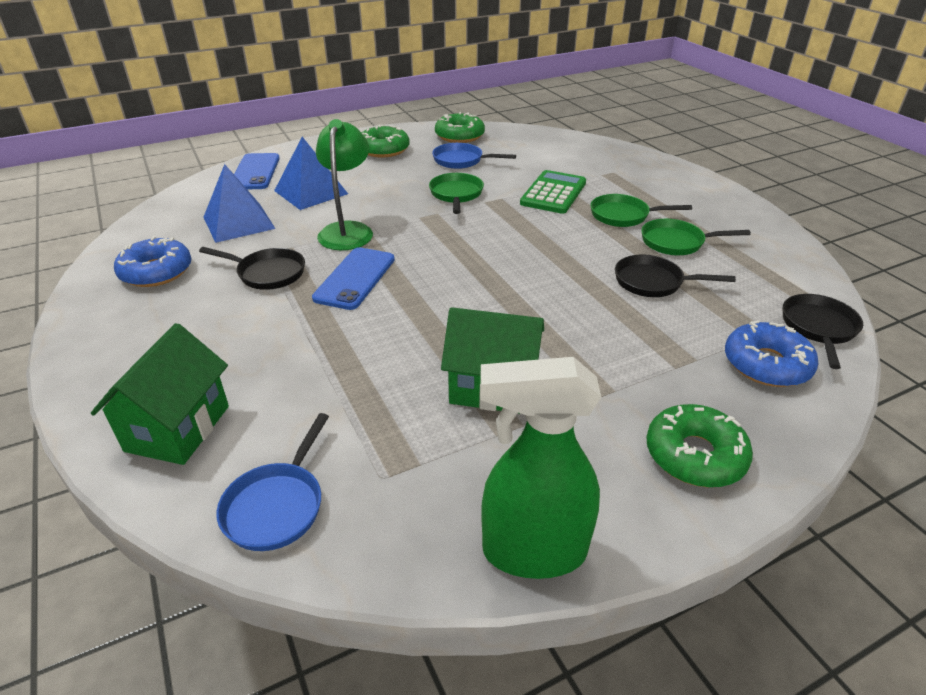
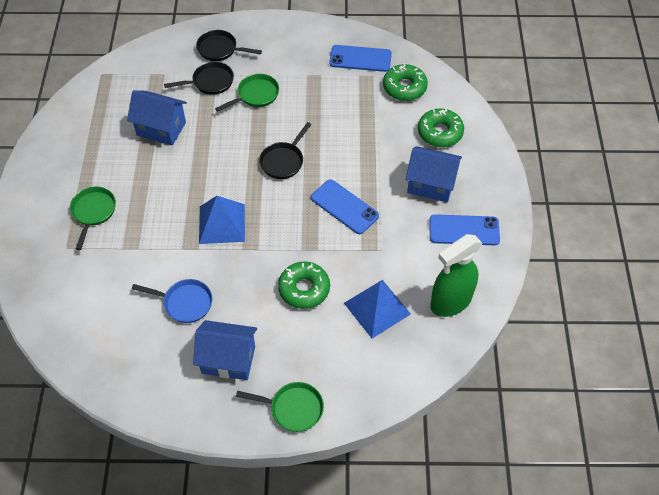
blue donut: [114,236,192,287] [725,320,819,387] = 2 -> none = 0
blue house: none = 0 -> [127,90,187,146] [193,320,257,380] [406,146,462,202] = 3
blue pan: [216,413,329,551] [432,143,516,169] = 2 -> [132,279,212,323] = 1
blue phone: [234,153,280,189] [312,247,395,310] = 2 -> [311,179,379,234] [329,45,392,72] [429,214,500,245] = 3
green calculator: [520,170,586,214] = 1 -> none = 0
green house: [91,323,229,465] [441,307,544,414] = 2 -> none = 0
green lamp: [316,119,373,250] = 1 -> none = 0

